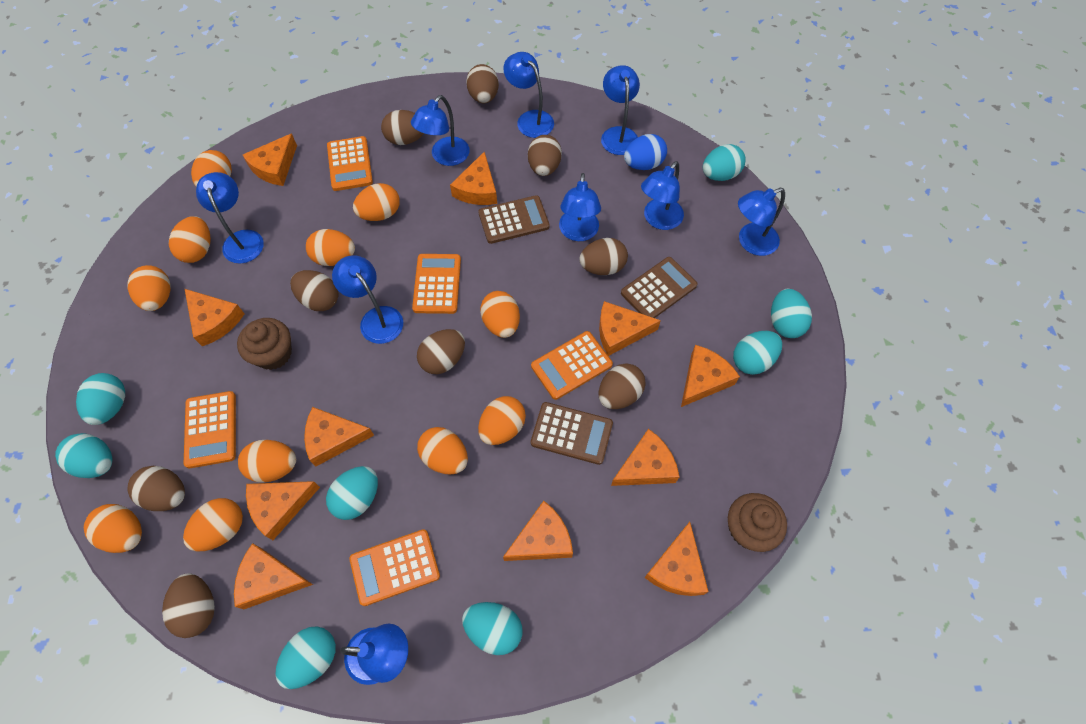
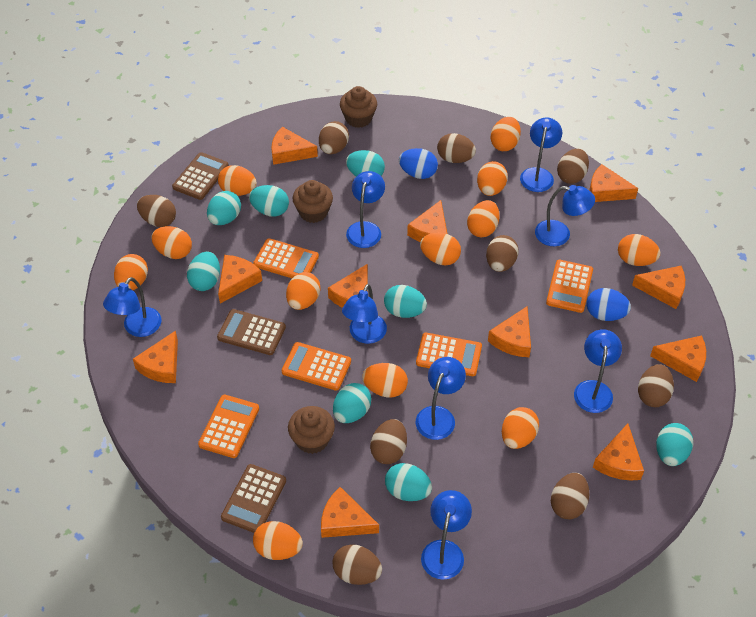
blue egg: [624,134,667,170] = 1 -> [399,148,438,179] [587,288,631,321] = 2
blue lamp: [196,172,264,264] [332,255,403,344] [340,623,408,685] [411,95,469,166] [503,52,554,138] [559,173,601,241] [601,65,640,155] [641,161,684,230] [738,188,785,256] = 9 -> [103,277,161,337] [342,284,387,344] [346,171,385,248] [416,357,466,440] [421,490,472,580] [520,117,562,192] [535,185,595,246] [574,329,622,413] = 8
brown cupcake: [237,318,292,370] [728,493,787,552] = 2 -> [288,406,335,454] [293,180,333,223] [340,86,377,128] = 3
orange egg: [84,504,142,553] [128,265,171,311] [169,216,211,263] [183,498,243,551] [191,150,232,186] [238,440,296,482] [306,229,355,266] [353,183,400,221] [417,427,468,475] [478,396,526,445] [480,291,520,338] = 11 -> [114,254,148,290] [151,226,192,259] [218,165,257,196] [253,521,303,560] [286,272,320,310] [362,363,408,397] [420,233,461,265] [467,200,499,237] [477,161,508,196] [491,117,521,151] [502,407,539,449] [618,234,660,266] = 12

